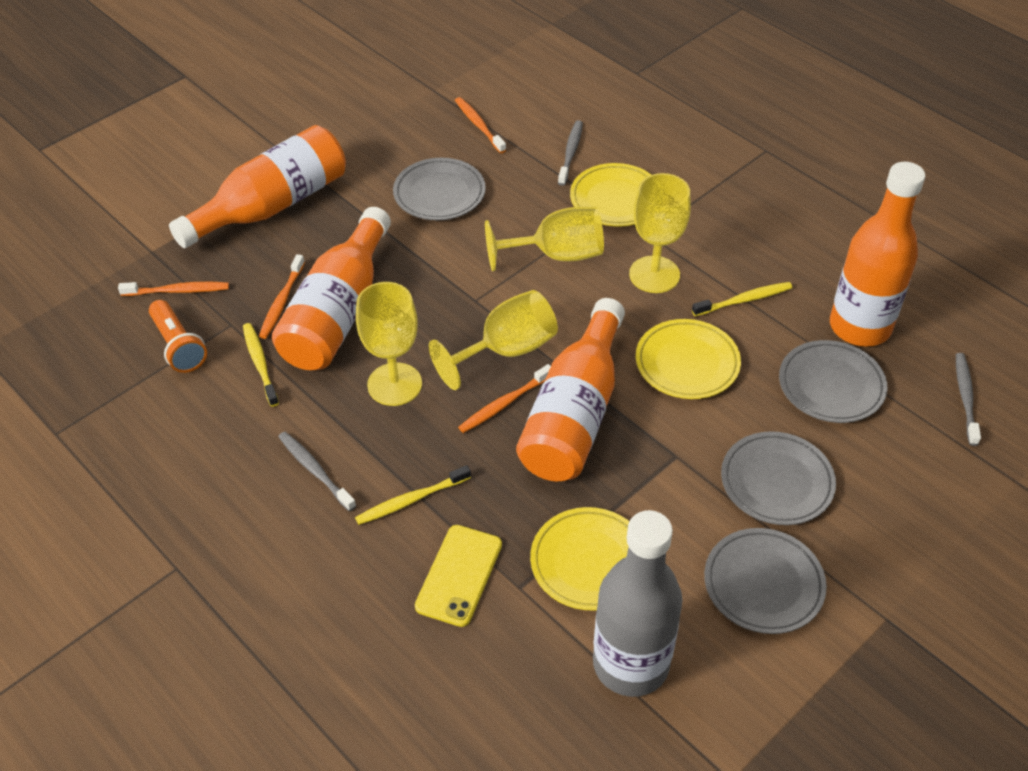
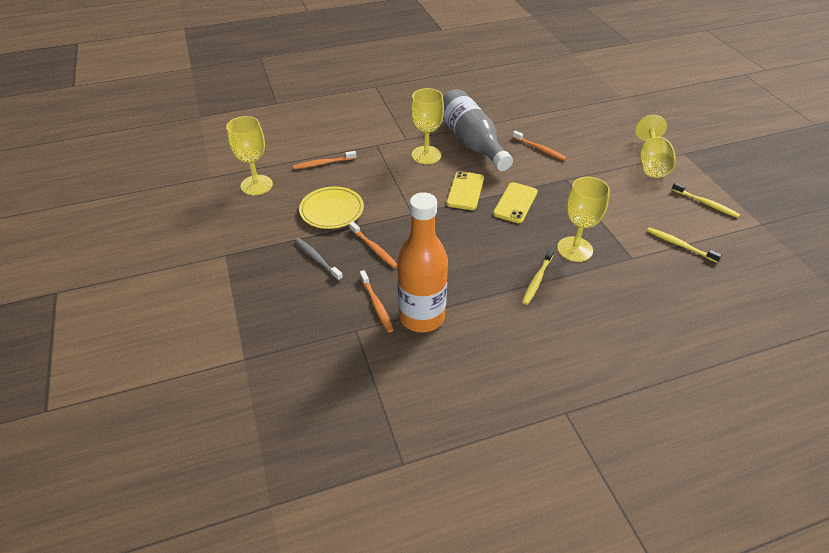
grey plate: [393,158,486,220] [704,528,827,634] [721,431,836,525] [779,340,887,423] = 4 -> none = 0
grey toothbrush: [278,432,356,511] [558,120,583,186] [956,353,981,446] = 3 -> [295,238,343,281] = 1
orange bottle: [169,125,346,248] [272,207,391,370] [516,298,625,481] [830,162,925,347] = 4 -> [397,192,448,333] = 1
orange flashlight: [149,300,207,373] = 1 -> none = 0
yellow phone: [415,525,502,627] = 1 -> [446,171,484,210] [493,182,538,223] = 2
yellow plate: [530,507,629,611] [570,163,651,227] [636,319,741,399] = 3 -> [299,187,364,229] = 1

